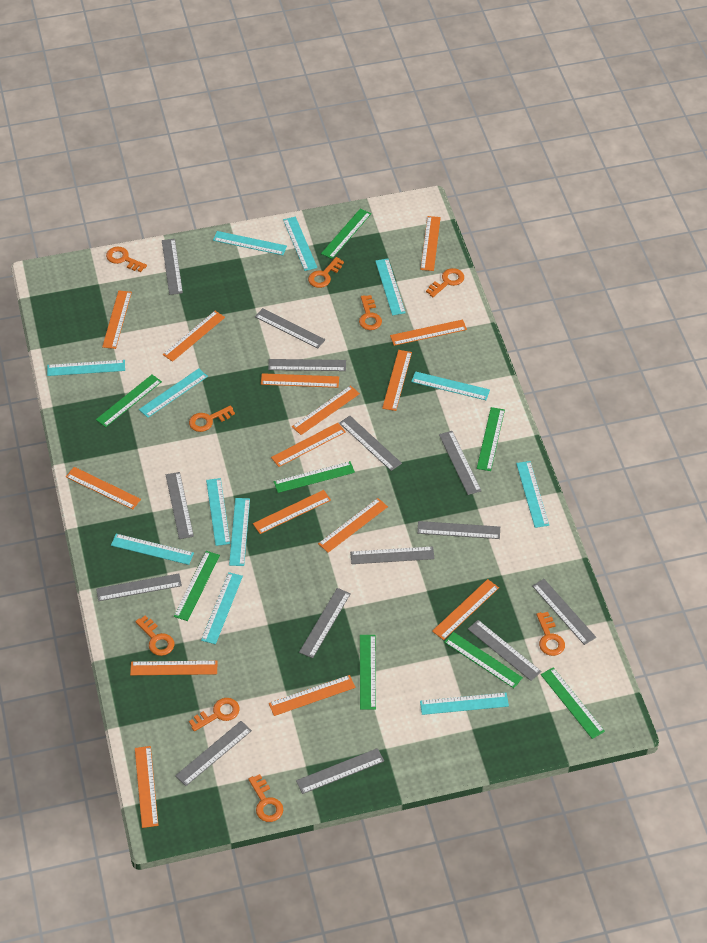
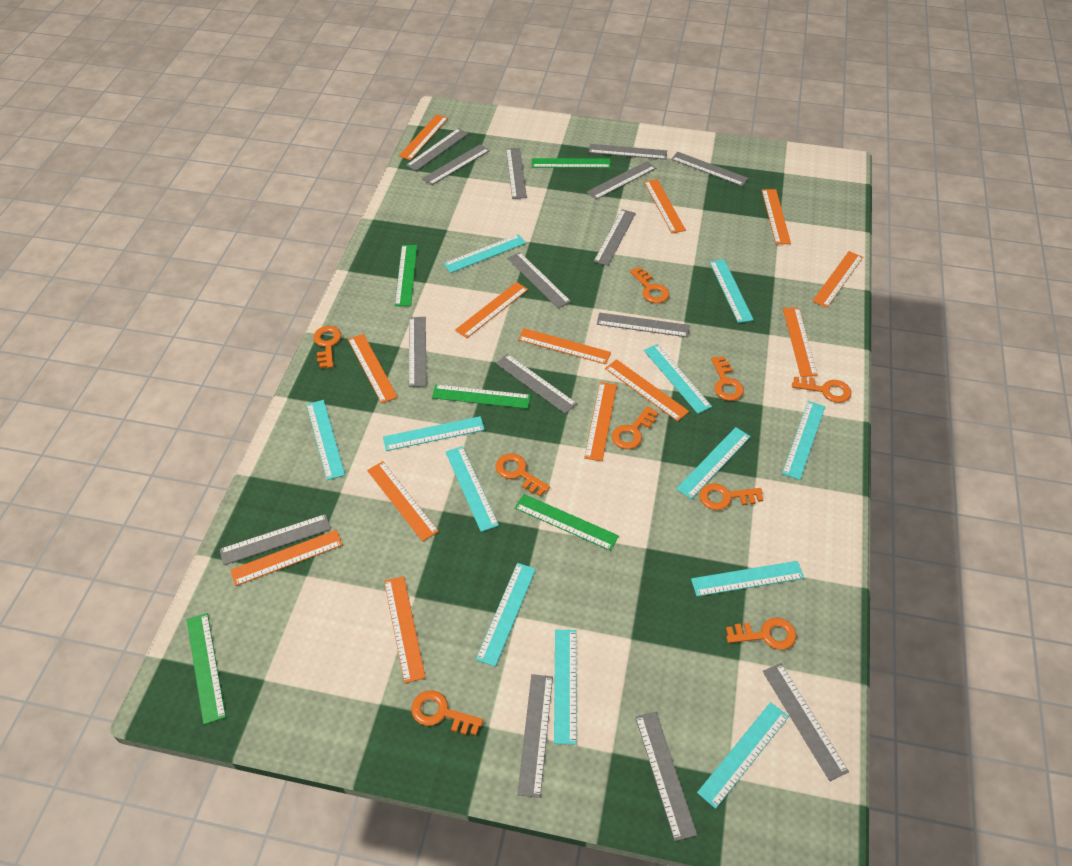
green ruler: [96,375,162,427] [174,551,220,621] [274,461,355,493] [321,209,371,259] [360,635,376,710] [444,632,523,688] [477,407,505,471] [541,667,605,739] = 8 -> [187,613,226,725] [395,245,417,306] [432,384,531,409] [515,494,619,551] [532,158,611,168] = 5
grey ruler: [96,574,182,601] [162,239,183,295] [166,472,194,539] [175,721,252,786] [255,308,326,348] [268,359,346,371] [296,748,384,794] [299,588,351,658] [339,416,402,471] [350,546,435,564] [417,521,500,539] [439,431,481,495] [468,620,541,681] [532,579,596,645] = 14 -> [219,514,331,565] [406,128,469,171] [409,317,427,387] [422,144,490,185] [496,354,577,414] [506,148,527,199] [507,252,571,309] [517,674,553,798] [587,161,656,200] [588,144,667,160] [594,209,636,266] [597,312,690,337] [635,712,697,841] [671,152,749,186] [763,663,849,781] = 15
orange ruler: [66,467,141,510] [102,290,132,349] [130,661,218,675] [135,746,159,828] [163,311,225,362] [253,490,331,534] [261,373,339,388] [269,675,356,716] [271,423,346,467] [292,385,360,435] [318,498,388,553] [382,350,412,411] [390,320,467,346] [420,216,441,271] [432,579,499,640] = 15 -> [230,530,343,586] [348,334,398,404] [367,461,439,542] [384,576,426,683] [399,114,448,160] [455,282,528,338] [518,328,611,364] [584,382,617,461] [605,359,689,421] [644,179,686,233] [762,189,791,244] [783,308,818,377] [812,251,863,308] = 13

